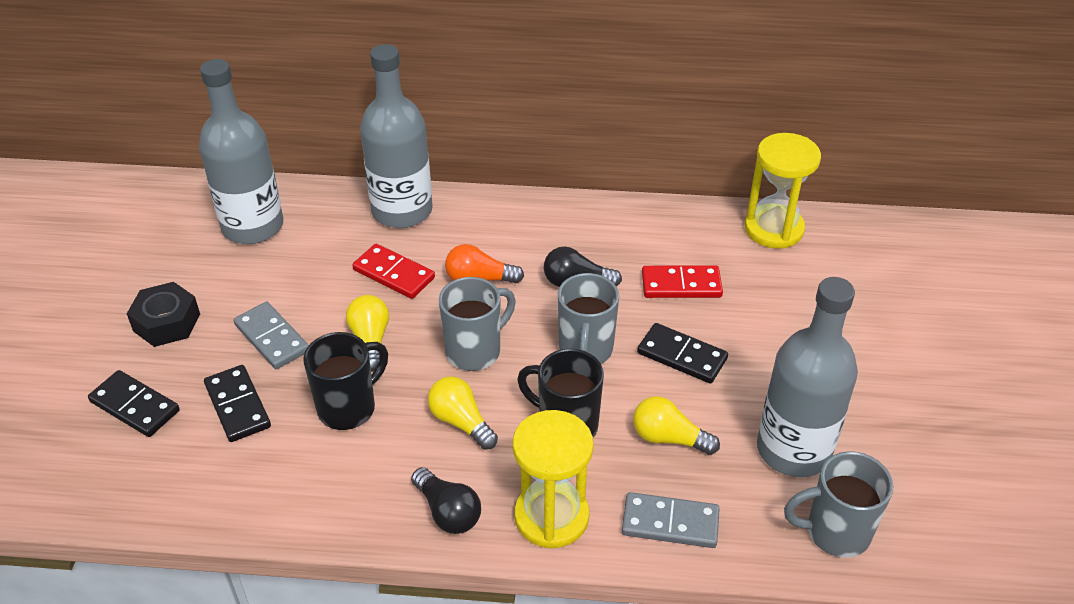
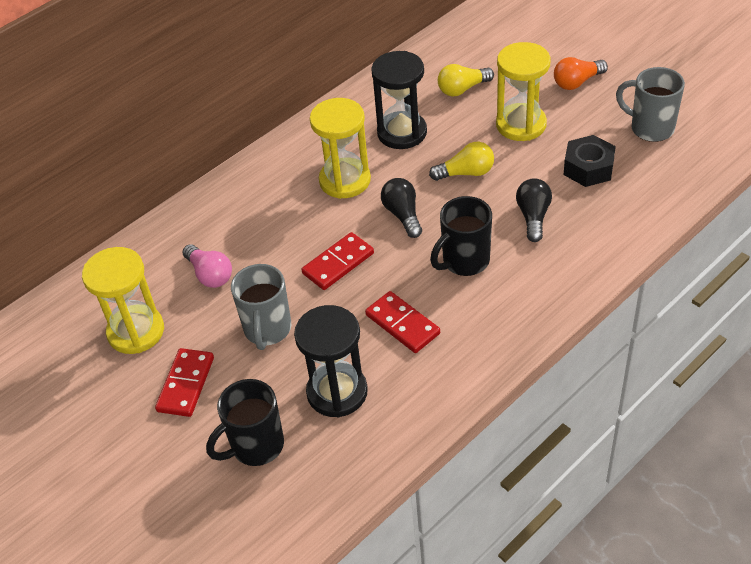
black domino: [88,370,180,437] [204,365,271,442] [637,323,728,384] = 3 -> none = 0
black hourglass: none = 0 -> [294,305,368,417] [371,51,427,149] = 2
grey bottle: [199,59,283,244] [360,44,433,228] [757,277,858,477] = 3 -> none = 0
grey domino: [234,302,309,369] [622,492,720,548] = 2 -> none = 0
grey mug: [439,277,516,371] [558,273,619,364] [784,451,893,558] = 3 -> [231,264,291,350] [616,67,685,142] = 2
pink light bulb: none = 0 -> [183,244,232,288] = 1
red domino: [353,244,435,299] [642,265,723,298] = 2 -> [155,348,214,417] [301,232,374,290] [365,291,440,353] = 3
yellow hourglass: [513,410,594,548] [745,133,821,249] = 2 -> [82,247,164,354] [310,98,371,199] [496,42,551,141] = 3
yellow light bulb: [346,295,389,372] [428,376,498,450] [633,396,720,455] = 3 -> [429,142,494,181] [438,64,494,96] = 2

